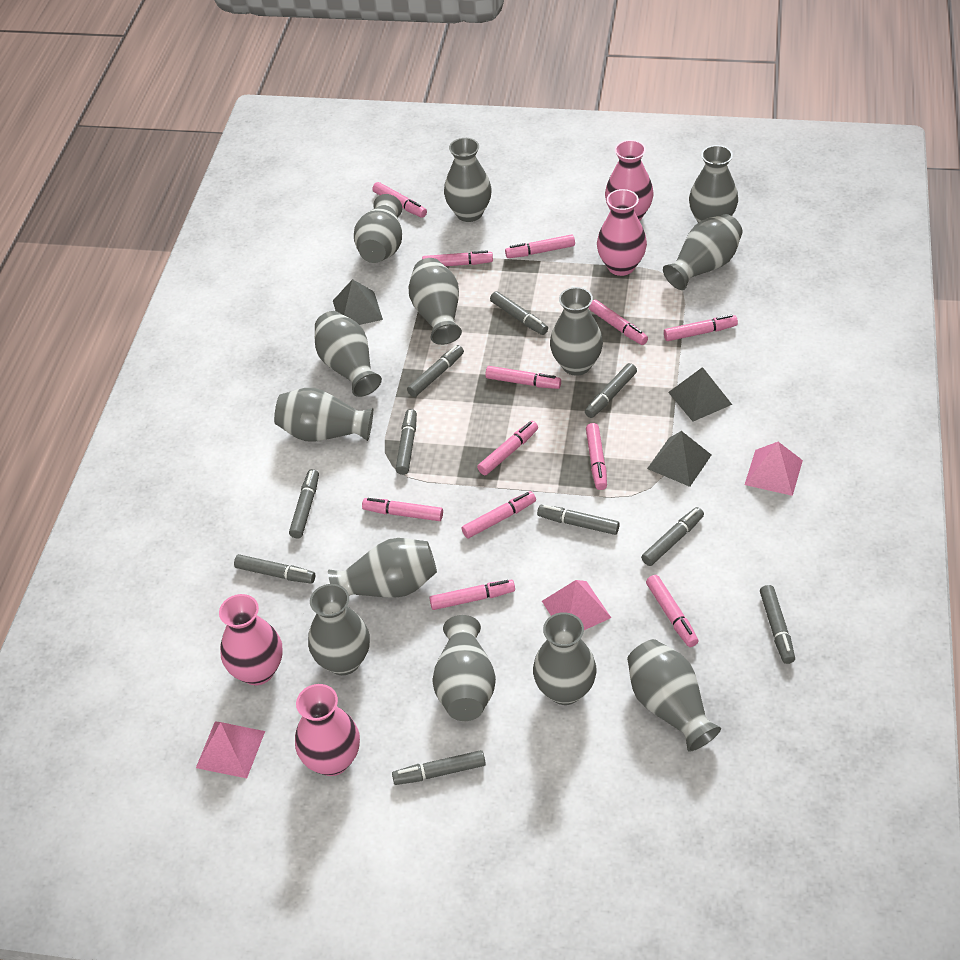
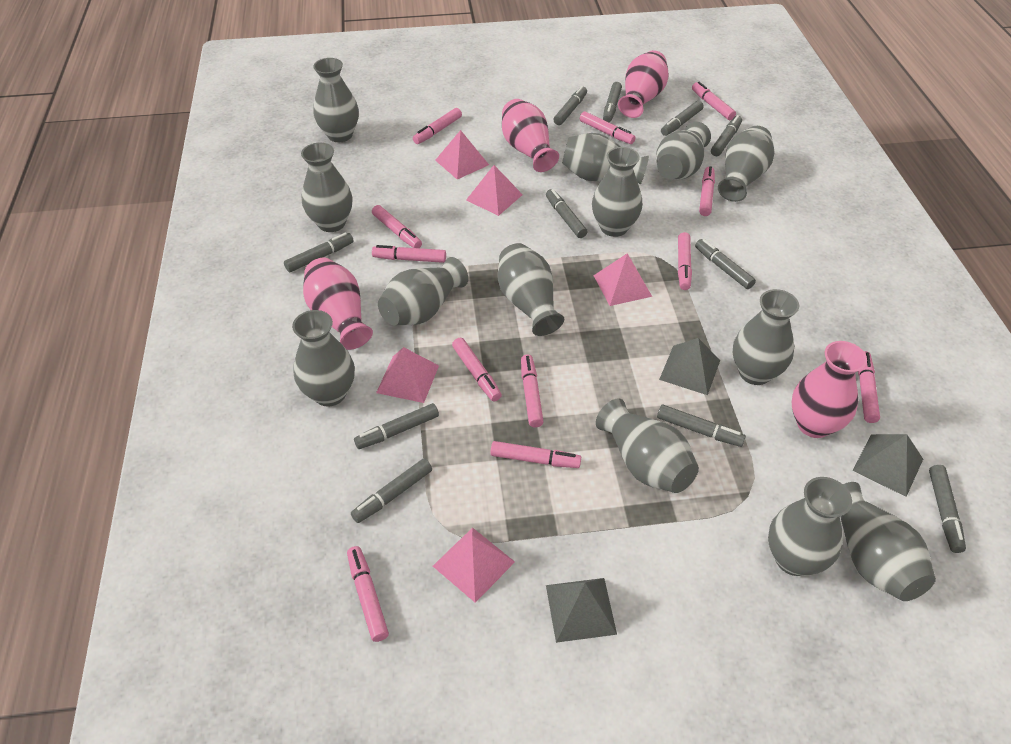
grey marker: [234,554,315,584] [289,469,319,538] [392,750,486,785] [395,409,417,475] [407,345,464,397] [490,291,548,335] [537,505,620,535] [585,363,637,418] [641,507,704,566] [760,585,795,664] = 10 -> [284,233,354,272] [351,459,432,523] [354,403,439,449] [546,189,587,238] [553,86,587,125] [603,82,622,122] [657,405,746,447] [661,101,704,136] [695,239,756,289] [711,115,742,156] [929,465,966,553] = 11
pink pyramid: [196,721,265,778] [542,580,611,630] [745,442,803,496] = 3 -> [376,347,439,403] [433,528,515,603] [435,130,489,179] [466,165,523,216] [594,253,652,306] = 5

